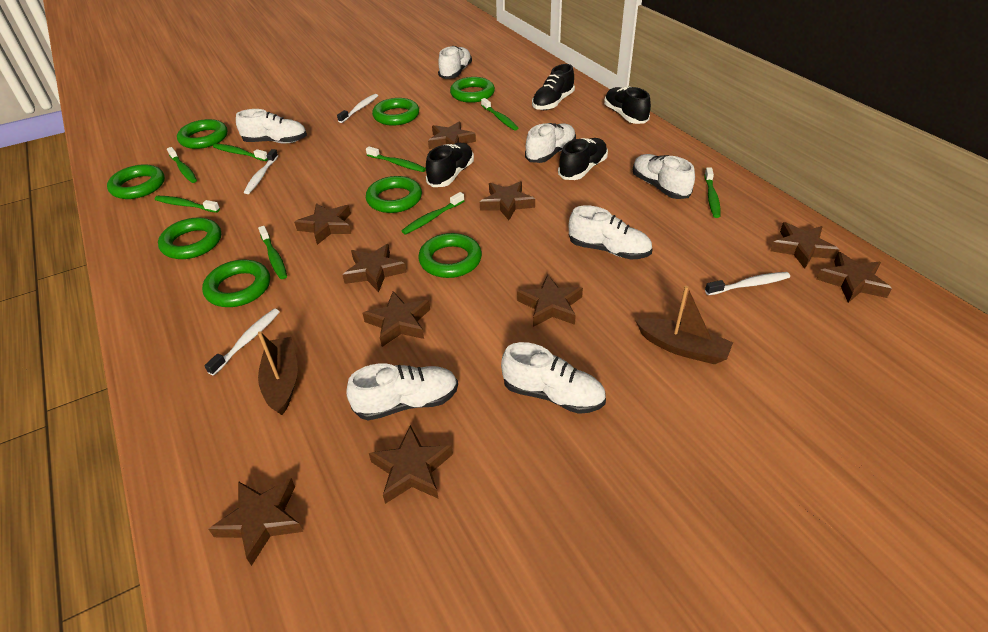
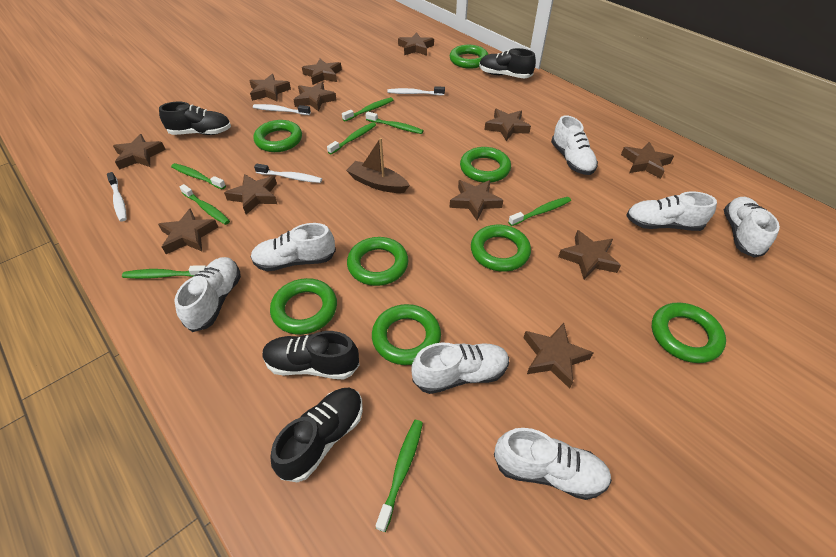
brown boat: [258,331,298,415] [635,286,733,364] = 2 -> [346,138,410,193] = 1
brown star: [208,478,303,566] [294,203,351,245] [343,244,406,292] [363,292,430,347] [369,425,453,504] [428,121,476,149] [480,181,535,220] [517,274,583,327] [770,222,840,269] [817,252,892,303] = 10 -> [113,134,166,170] [158,208,218,254] [224,174,277,215] [249,74,291,101] [293,82,337,112] [302,59,342,85] [398,32,434,56] [450,180,503,220] [484,109,531,141] [524,323,594,389] [558,230,621,280] [621,142,674,179] = 12

